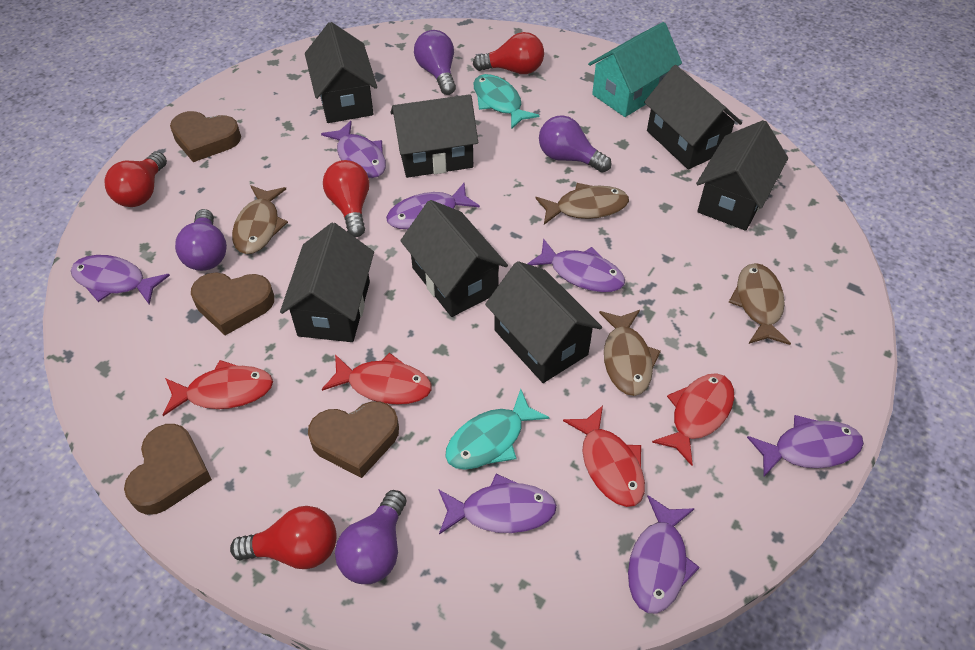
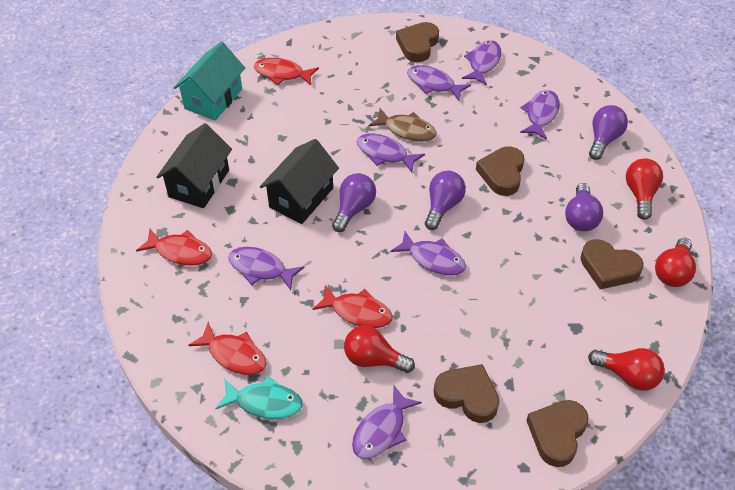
black house: [280,223,374,342] [305,22,377,123] [390,94,478,178] [400,200,508,317] [485,261,602,383] [644,65,742,169] [696,120,788,231] = 7 -> [156,123,232,208] [260,139,339,224] = 2
brown fish: [232,185,288,254] [535,183,629,225] [599,310,661,396] [729,263,791,345] = 4 -> [369,109,437,142] = 1
brown heart: [124,424,212,515] [170,111,241,162] [191,272,274,335] [308,401,399,478] = 4 -> [396,22,439,62] [434,364,499,423] [476,147,524,196] [526,400,589,467] [580,239,644,289] = 5
turquoise fish: [445,389,549,470] [473,74,539,129] = 2 -> [216,376,303,419] = 1

